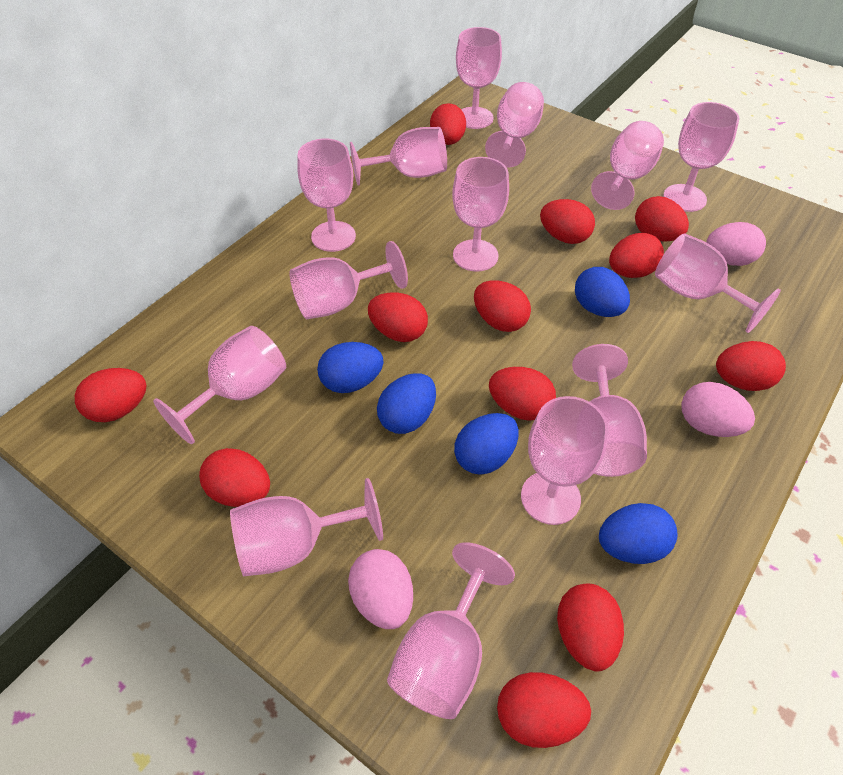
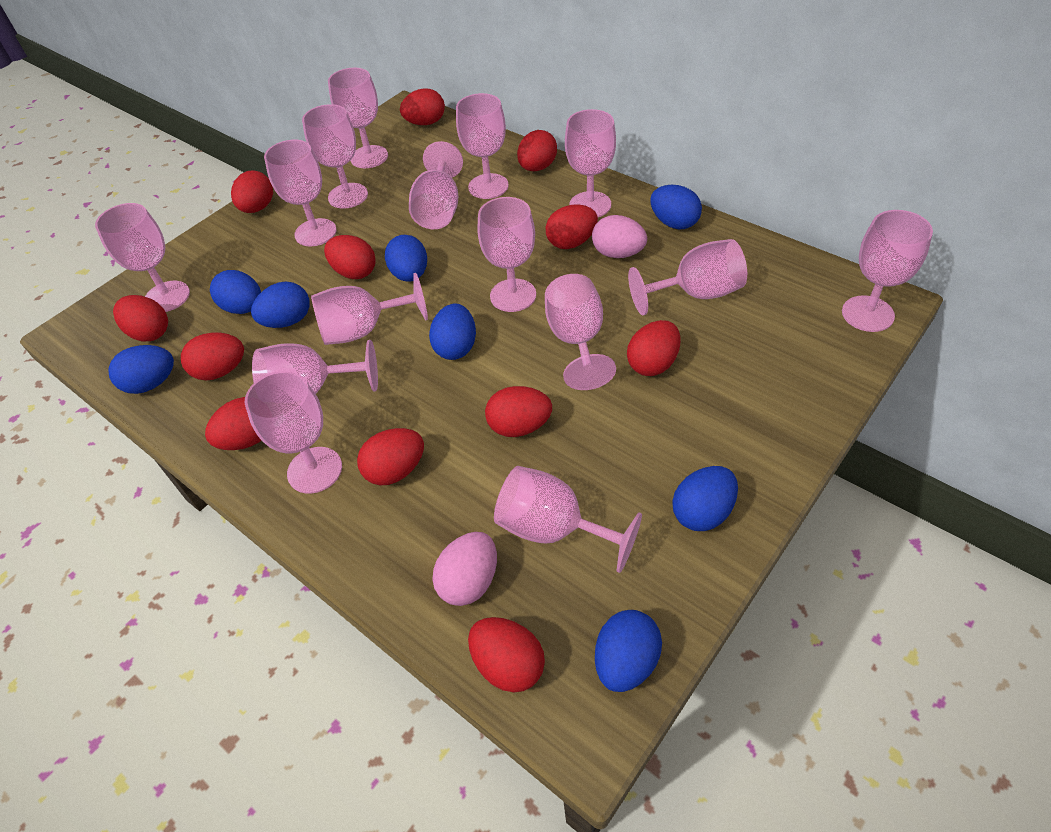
blue egg: [317,342,384,393] [377,373,436,434] [454,413,519,475] [575,267,630,317] [599,503,678,564] = 5 -> [108,345,174,394] [210,270,261,314] [251,281,310,328] [385,235,427,282] [429,303,476,360] [595,610,662,692] [650,185,702,230] [672,466,738,531] = 8
pink egg: [348,549,413,629] [681,382,755,437] [706,222,766,266] = 3 -> [432,532,497,606] [592,215,647,258] = 2
pink goblet: [153,326,286,444] [230,478,383,577] [289,241,408,319] [297,139,356,252] [350,127,447,185] [387,542,515,719] [452,157,509,272] [456,27,502,129] [485,82,544,168] [521,396,608,525] [572,344,647,477] [591,121,664,210] [655,233,781,333] [663,102,740,212] = 14 -> [95,203,190,312] [245,371,342,494] [252,340,378,394] [264,140,337,246] [302,104,368,209] [311,273,428,345] [328,68,388,168] [409,141,463,229] [456,93,509,199] [478,197,536,312] [494,466,642,573] [545,274,616,390] [565,109,616,217] [628,239,747,315] [842,210,933,332] = 15

